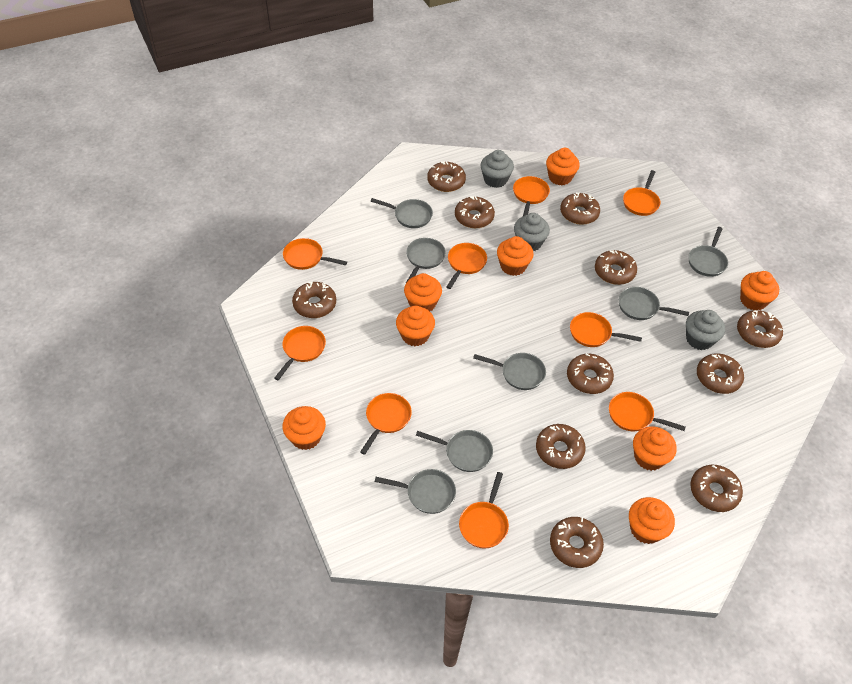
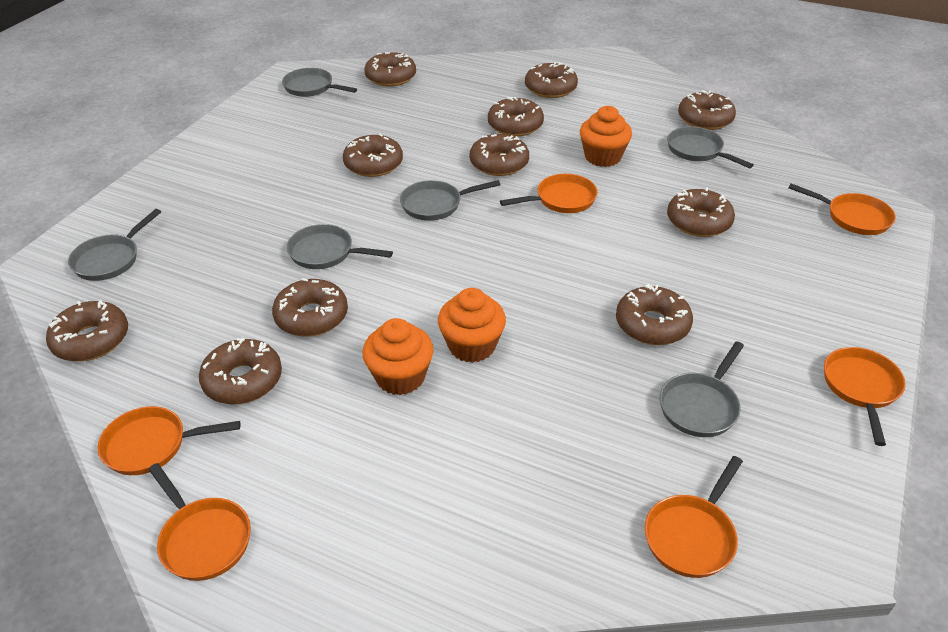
grey cupcake: [480,150,514,188] [514,213,550,251] [686,310,725,350] = 3 -> none = 0
grey pan: [371,198,433,228] [375,469,456,514] [406,238,446,283] [416,430,493,472] [473,353,546,390] [619,287,689,320] [689,227,728,277] = 7 -> [68,209,161,281] [282,68,357,97] [287,224,393,269] [400,180,500,221] [660,341,744,437] [667,127,754,168] = 6
orange cupcake: [282,406,326,450] [396,306,435,346] [404,273,442,311] [497,236,534,276] [546,148,580,185] [629,497,675,544] [633,426,677,471] [740,271,779,310] = 8 -> [362,318,433,395] [438,288,506,363] [580,106,632,167] = 3
orange pan: [274,326,326,380] [283,238,347,270] [360,393,412,455] [446,243,487,289] [459,472,509,548] [513,176,550,216] [570,312,642,347] [609,392,686,431] [623,170,660,216] = 9 -> [97,406,240,475] [148,463,251,581] [500,174,598,213] [645,456,743,578] [788,183,896,235] [824,347,906,446] = 6

